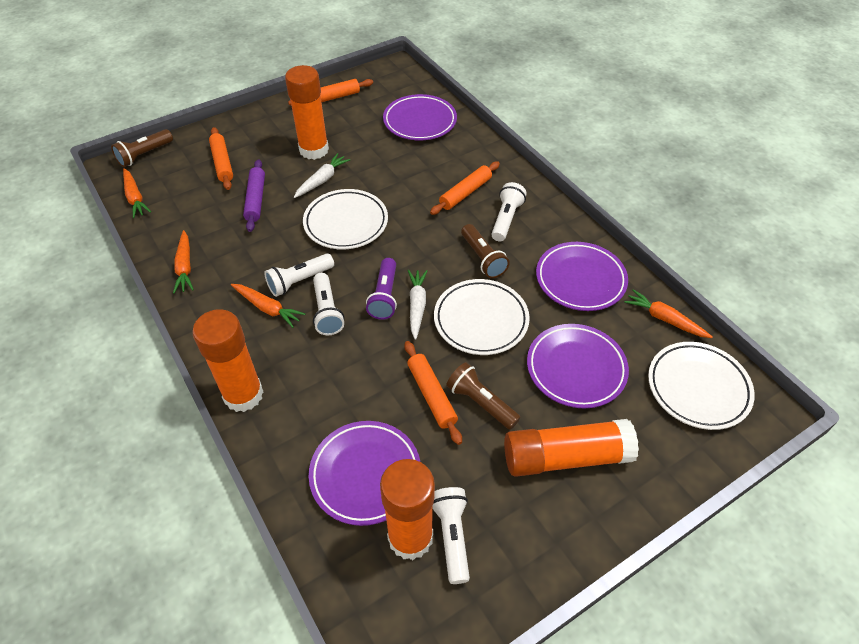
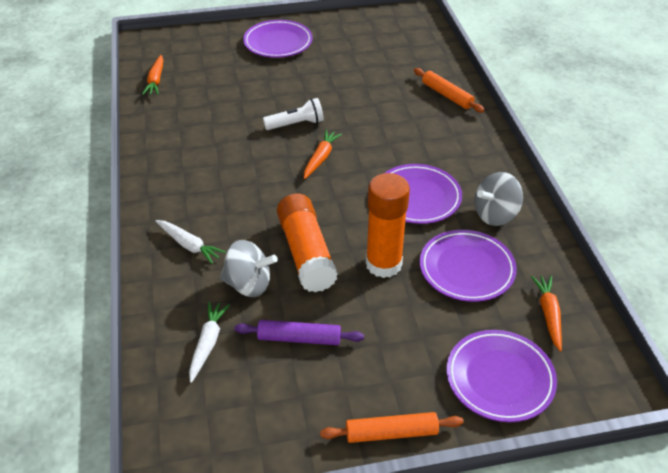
brown flashlight: [111,129,173,167] [446,362,521,430] [461,224,510,278] = 3 -> none = 0
grey spinning top: none = 0 -> [220,240,278,297] [474,172,523,226] = 2
orange carrot: [123,168,151,218] [173,230,194,293] [231,284,305,328] [624,289,713,338] = 4 -> [142,55,163,95] [304,130,342,179] [531,276,562,352] = 3
orange glue stick: [192,309,263,412] [285,65,329,160] [380,459,435,560] [504,419,639,477] = 4 -> [277,194,338,292] [366,173,410,278] = 2
orange rolling pin: [209,127,233,190] [288,79,373,105] [404,341,462,445] [430,161,500,215] = 4 -> [320,412,463,443] [414,68,485,113] = 2
purple flashlight: [366,258,397,320] = 1 -> none = 0
white flashlight: [264,253,334,297] [313,273,344,335] [432,487,470,584] [491,182,527,241] = 4 -> [263,98,324,130] = 1
white plate: [303,189,388,250] [434,279,530,355] [648,342,755,430] = 3 -> none = 0

